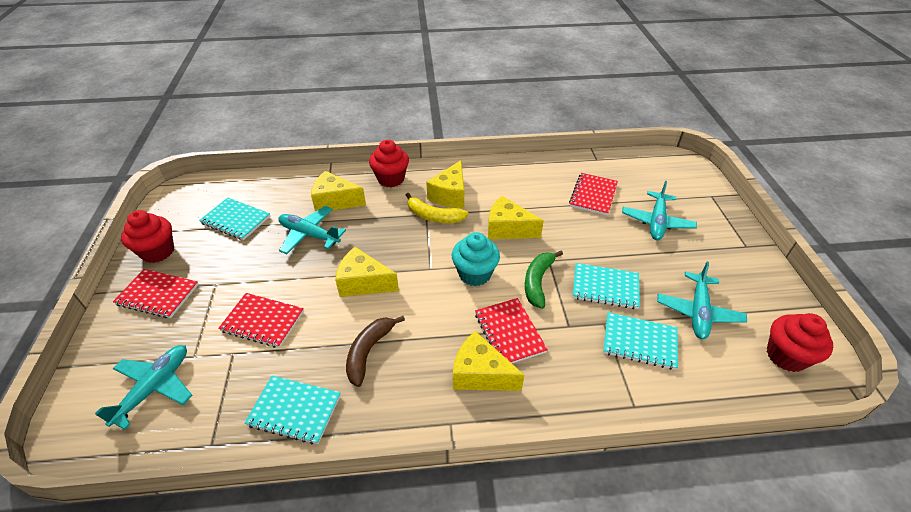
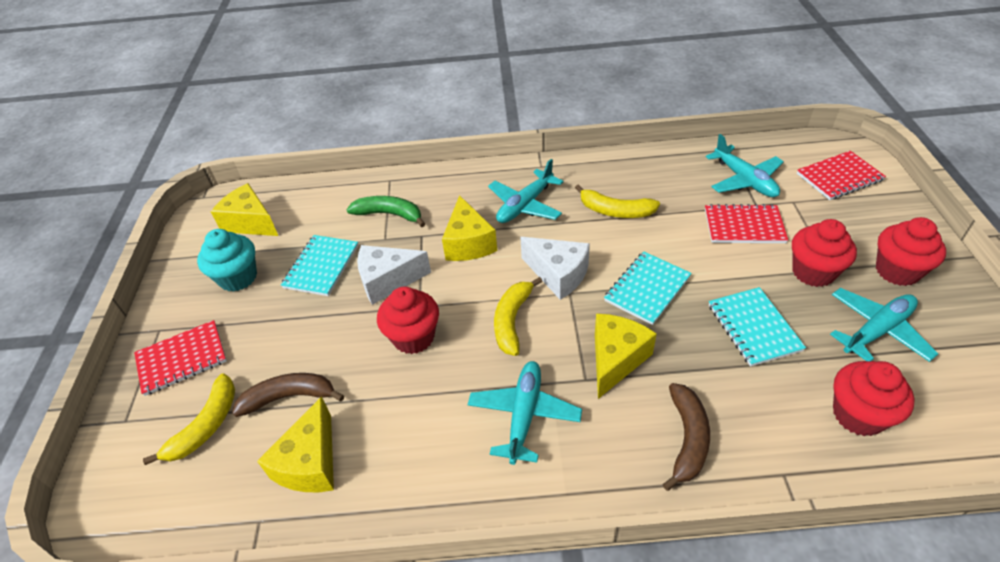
brown banana: [346,316,405,387] = 1 -> [232,373,344,417] [662,383,710,491] = 2
red cupcake: [121,210,174,263] [369,140,409,188] [767,313,833,372] = 3 -> [377,286,439,354] [792,219,857,287] [833,361,914,436] [876,217,946,286] = 4
red notebook: [113,269,199,318] [218,293,304,348] [475,298,548,363] [569,173,618,216] = 4 -> [134,320,227,396] [705,204,788,243] [797,151,886,200] = 3
turquoise notebook: [199,198,270,240] [245,376,341,444] [573,263,640,309] [603,312,678,370] = 4 -> [281,235,359,296] [604,252,692,325] [709,287,806,367] = 3
white cheese: none = 0 -> [357,245,431,305] [520,237,590,300] = 2
yellow banana: [406,193,468,223] = 1 -> [143,374,235,465] [494,277,543,356] [575,184,660,218] = 3
yellow cheese: [311,171,366,212] [335,247,399,297] [426,160,464,208] [453,331,524,391] [488,196,544,239] = 5 -> [211,183,278,236] [257,396,334,492] [442,195,497,261] [595,314,657,399] = 4

